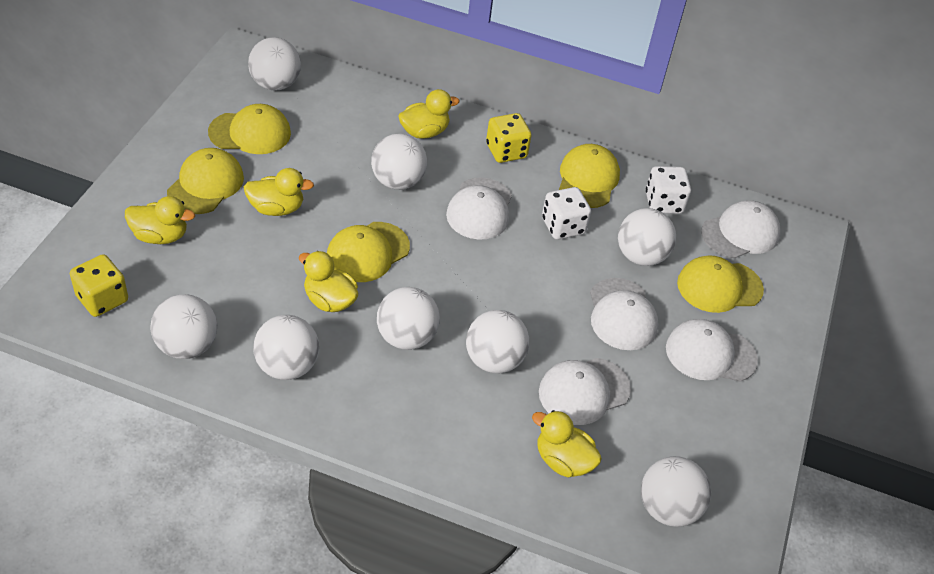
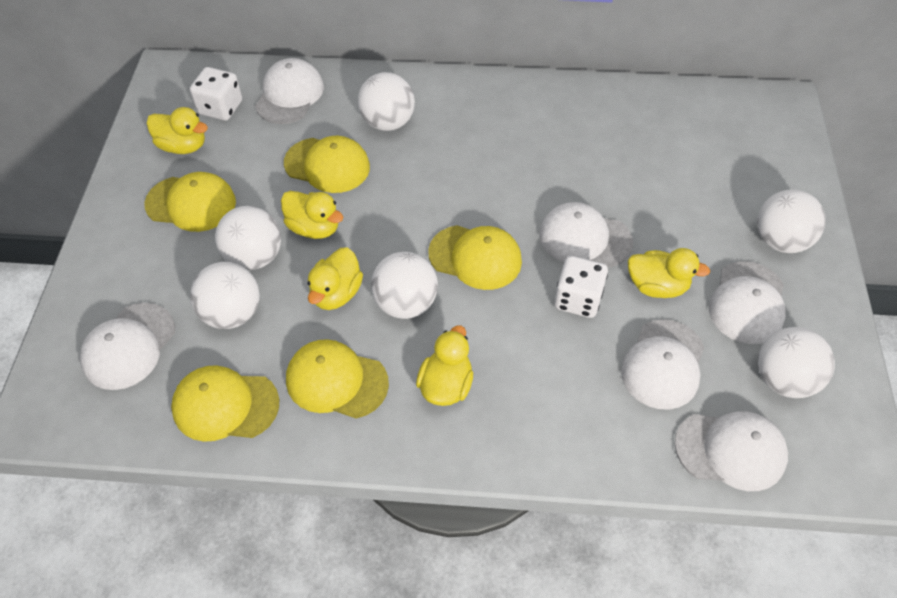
white ball: [150,294,217,359] [248,37,301,91] [253,315,319,380] [371,134,427,190] [377,287,440,350] [466,310,529,374] [618,208,676,266] [641,456,711,527] = 8 -> [190,262,260,329] [215,206,281,270] [358,72,415,131] [371,252,438,319] [757,189,826,253] [758,327,835,398] = 6
white cap: [446,177,512,240] [539,358,631,425] [590,278,658,350] [666,319,758,382] [701,200,781,258] = 5 -> [80,303,175,390] [255,58,324,124] [539,202,633,267] [621,319,704,409] [675,411,788,491] [709,261,786,344] = 6
yellow dice: [70,254,128,317] [486,113,531,163] = 2 -> none = 0

